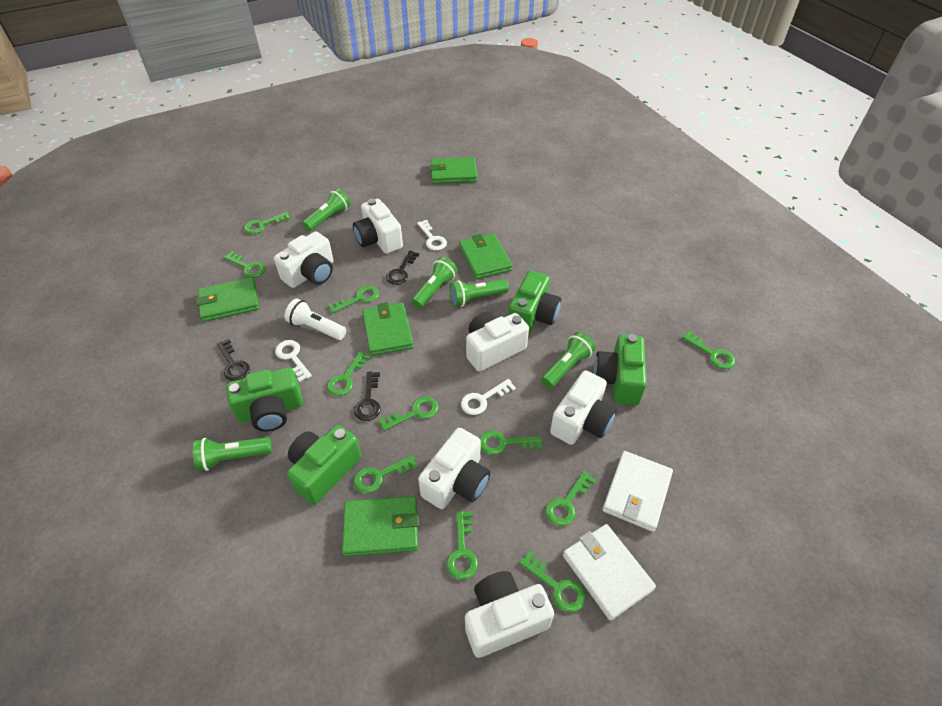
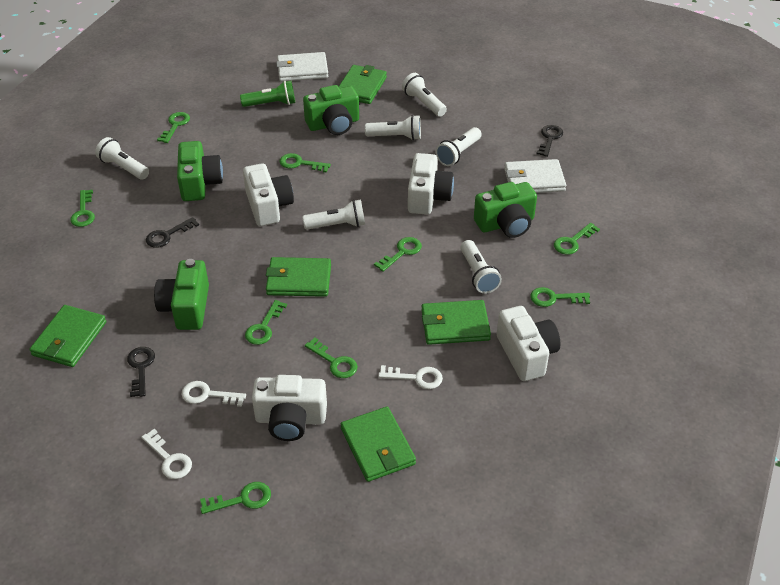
green flashlight: [193,437,272,471] [303,188,351,231] [412,257,458,309] [449,279,509,307] [541,332,595,388] = 5 -> [240,81,295,107] = 1
green key: [224,251,266,278] [244,212,291,234] [327,351,371,396] [328,286,379,313] [353,455,418,494] [379,396,438,431] [446,511,478,580] [480,431,542,455] [519,551,585,613] [545,471,596,526] [682,331,735,369] = 11 -> [70,190,95,227] [157,112,190,143] [200,482,271,514] [245,300,287,345] [279,153,331,173] [305,338,358,378] [374,237,422,272] [530,287,590,307] [554,223,600,255] = 9
white camera: [274,231,334,288] [353,199,403,254] [418,428,490,509] [465,571,554,658] [466,312,529,372] [550,370,617,445] = 6 -> [243,163,294,226] [252,375,327,441] [408,153,454,215] [497,306,560,381] = 4
white flashlight: [284,299,346,340] = 1 -> [95,137,149,180] [302,199,365,229] [365,115,421,140] [402,73,447,117] [435,127,482,166] [461,240,502,294] = 6

